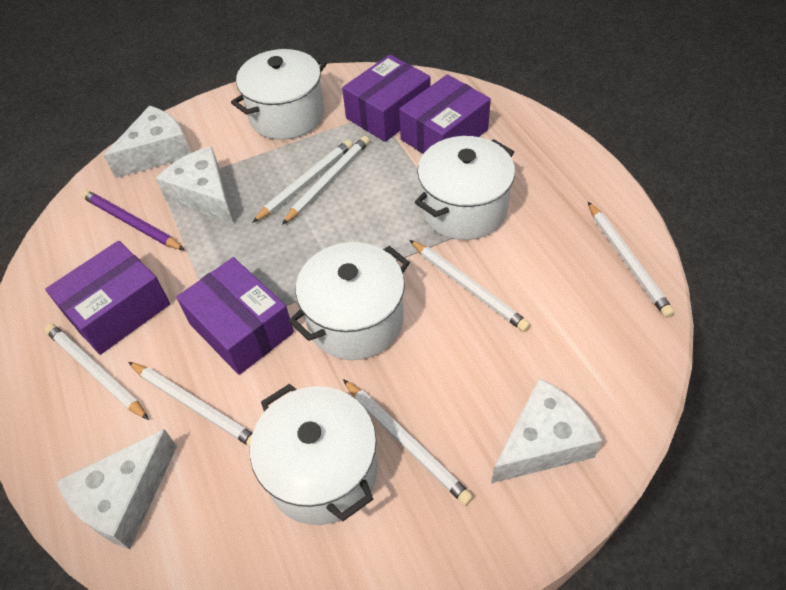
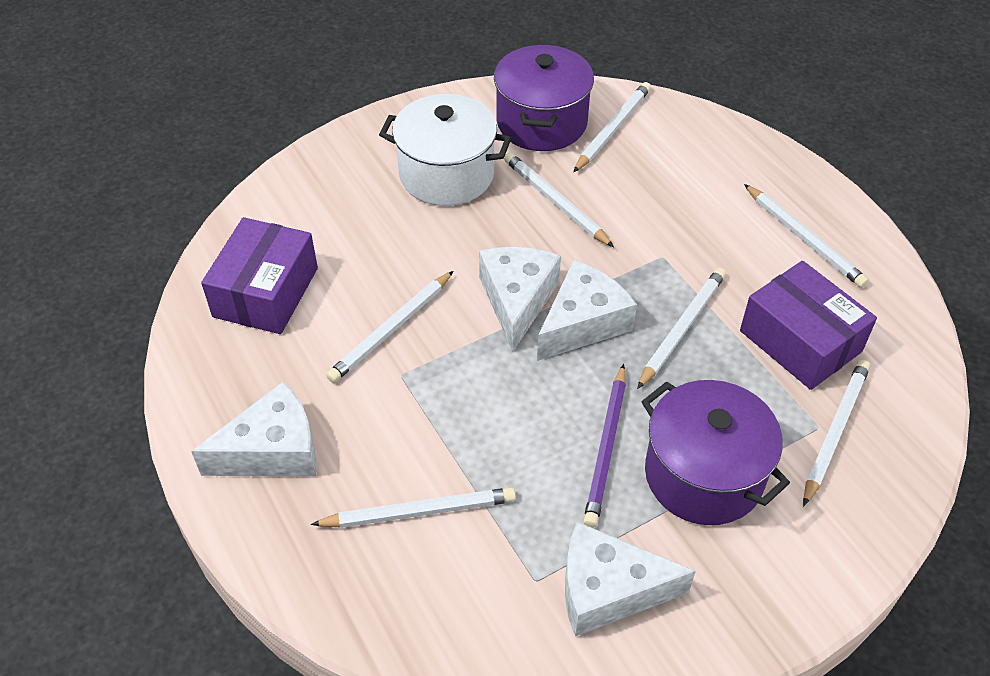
purple box: [45,241,170,355] [176,257,294,375] [342,54,431,142] [399,74,491,154] = 4 -> [201,217,318,334] [740,261,877,390] = 2
purple pot: none = 0 -> [494,45,594,151] [641,380,790,525] = 2
white pot: [231,49,327,140] [250,384,377,525] [289,242,410,360] [415,136,515,240] = 4 -> [379,94,511,206] = 1

